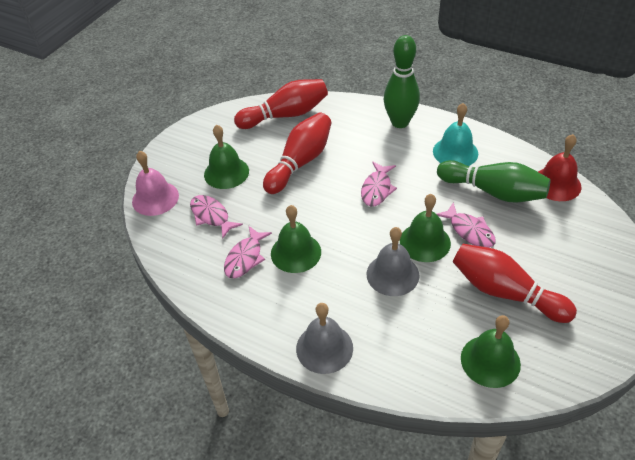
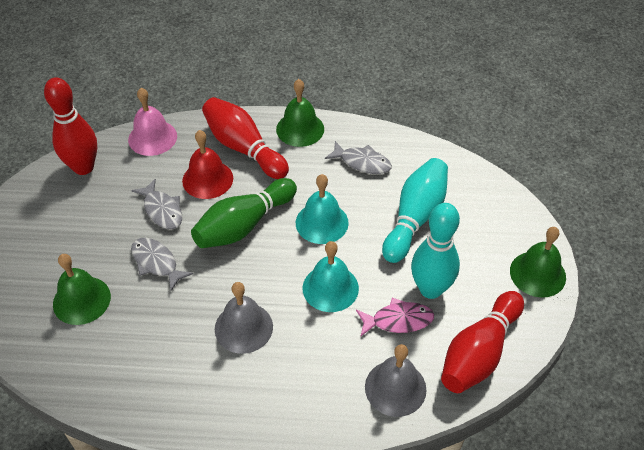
green bell: [204,125,249,189] [271,205,321,273] [400,194,451,262] [461,315,521,388] = 4 -> [53,254,111,325] [276,79,324,147] [510,227,566,298] = 3
green bowling pin: [384,35,420,128] [437,160,551,202] = 2 -> [191,178,297,248] = 1
grey fish: none = 0 -> [131,179,182,229] [131,238,193,291] [325,141,392,174] = 3
pink fish: [190,195,243,238] [224,226,272,278] [361,162,397,206] [437,202,496,248] = 4 -> [356,298,434,336] = 1
turquoise bell: [433,103,478,166] = 1 -> [296,174,349,244] [303,241,359,312] = 2
turquoise bowling pin: none = 0 -> [382,158,448,263] [411,203,460,299] = 2

